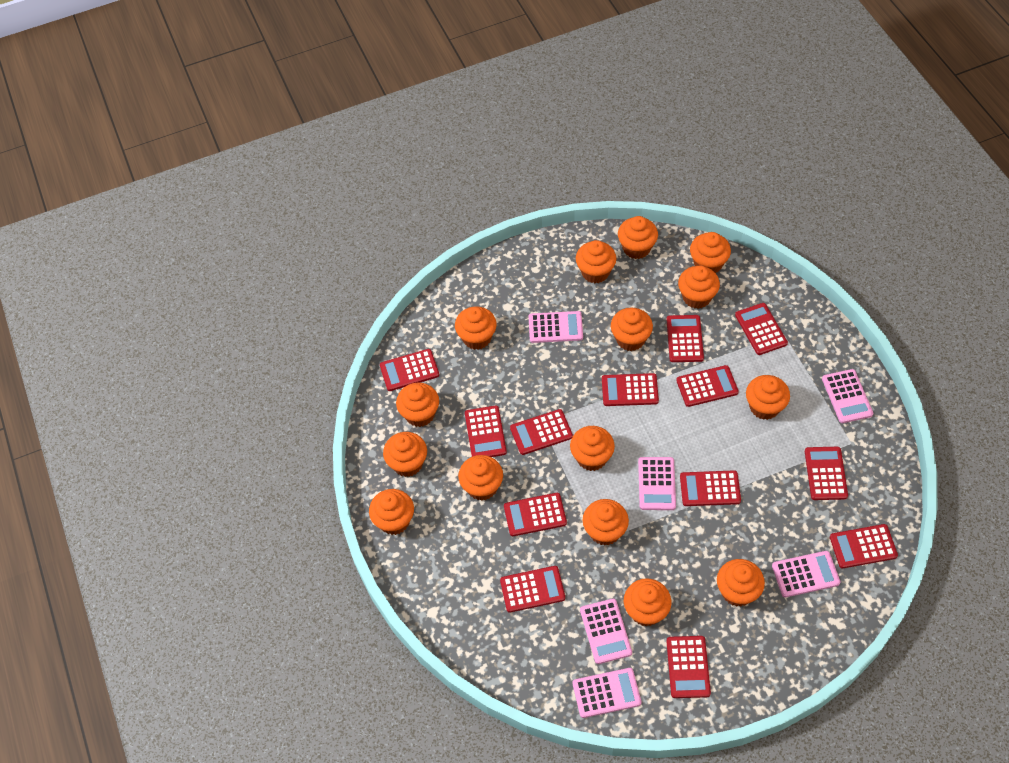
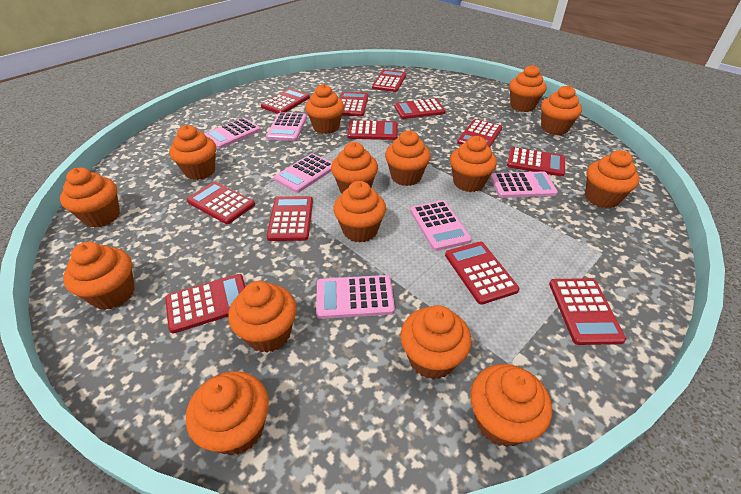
red calculator: [380,349,439,391] [465,405,507,457] [500,566,565,613] [504,493,567,536] [510,409,573,455] [602,373,659,406] [666,315,704,362] [666,636,711,698] [676,365,739,407] [680,470,741,506] [735,303,788,355] [805,447,848,500] [830,524,898,568] = 13 -> [165,274,245,333] [187,182,255,224] [261,88,310,114] [267,196,313,241] [340,92,368,117] [347,120,397,140] [372,70,406,92] [394,98,446,119] [445,242,520,305] [457,119,502,147] [507,147,565,177] [549,278,626,345] = 12

